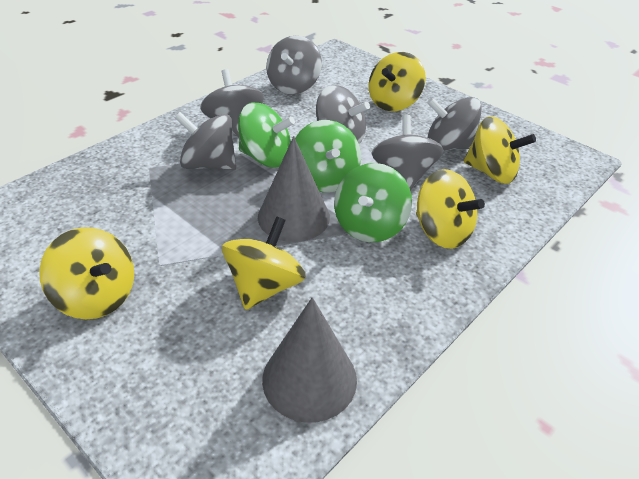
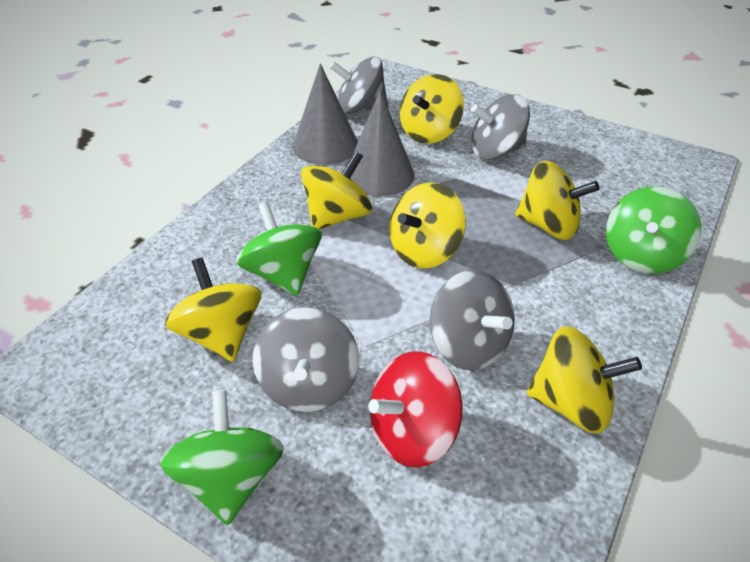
grey spinning top: [175,112,236,170] [200,69,264,137] [266,36,322,94] [316,85,370,144] [372,115,444,191] [427,97,482,151] = 6 -> [253,307,359,412] [330,57,388,115] [430,270,515,371] [471,94,530,160] = 4
red spinning top: none = 0 -> [368,351,462,468] = 1
yellow spinning top: [39,228,134,319] [222,216,306,310] [369,52,426,111] [416,169,485,249] [464,116,536,184] = 5 -> [165,258,261,362] [301,151,372,230] [389,182,466,268] [400,74,464,144] [515,161,599,240] [527,326,642,433] = 6

